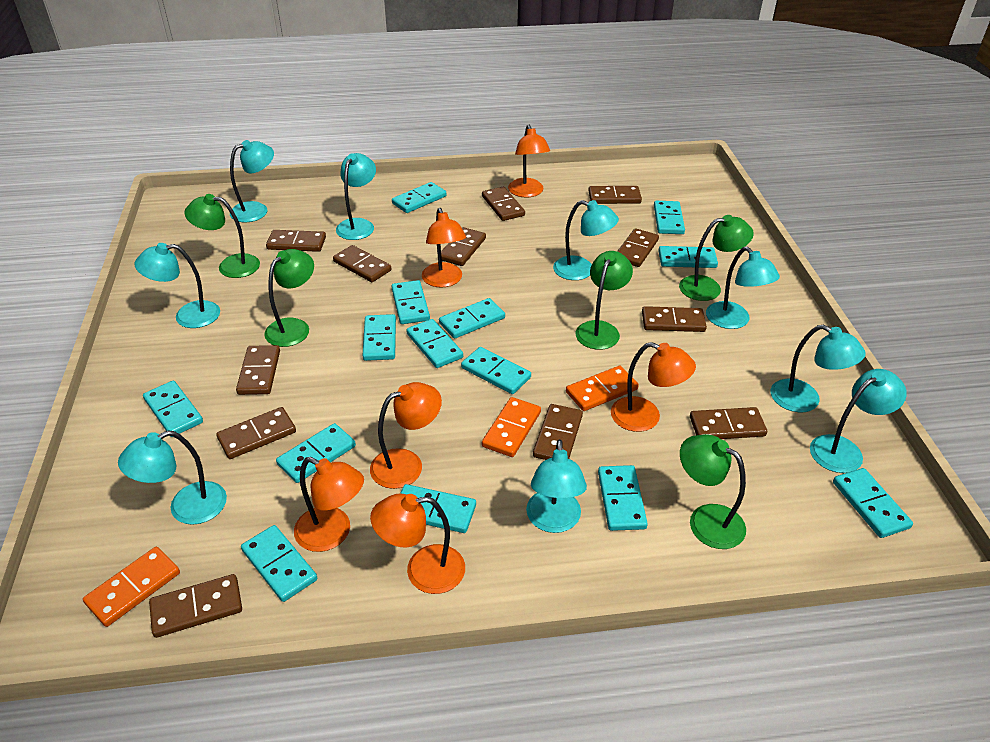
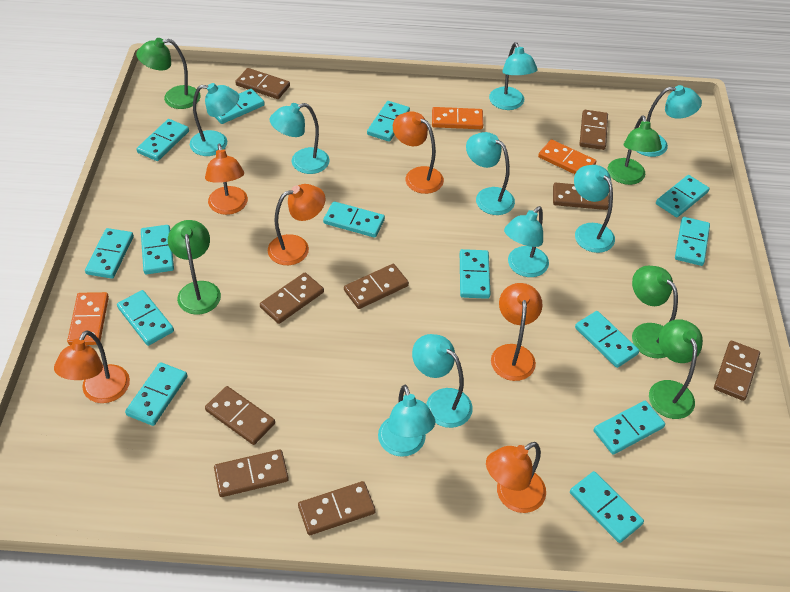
brown domino: [149,574,242,638] [216,407,296,459] [236,345,280,395] [266,230,326,252] [333,245,391,282] [441,227,486,266] [482,187,525,221] [533,404,583,460] [588,186,642,204] [617,228,659,267] [642,306,707,332] [690,407,767,439] = 12 -> [205,386,275,445] [214,449,289,497] [235,68,290,99] [260,273,324,324] [298,481,376,535] [344,264,409,309] [553,183,609,210] [579,110,608,150] [714,341,760,401] = 9

